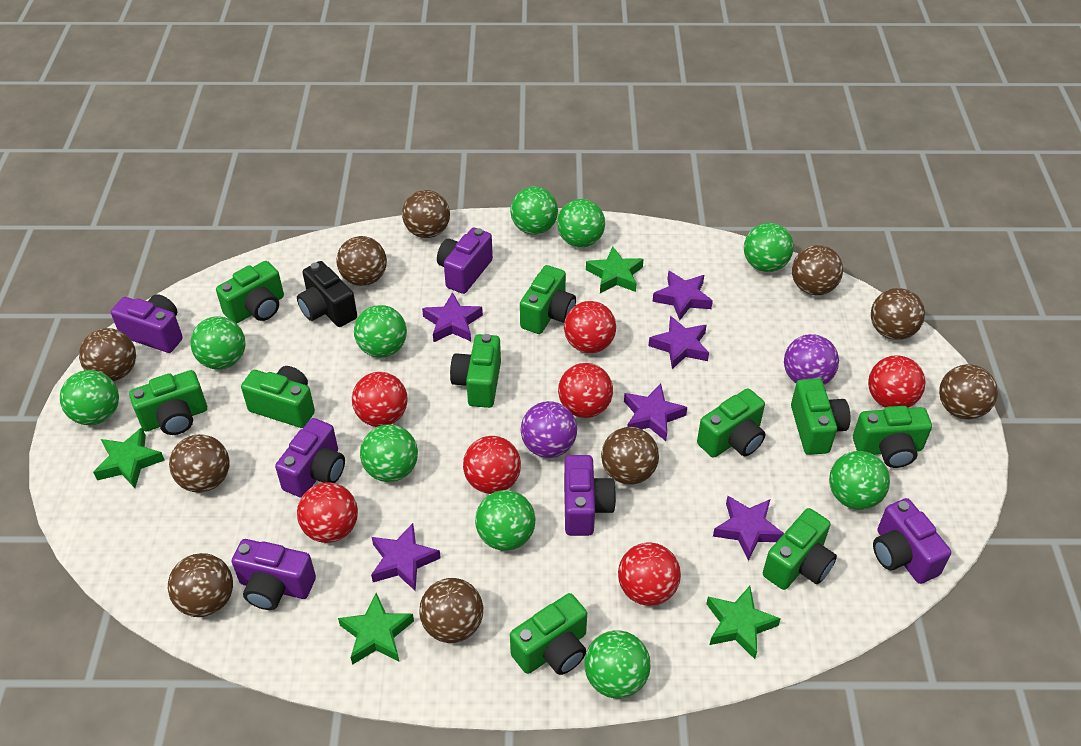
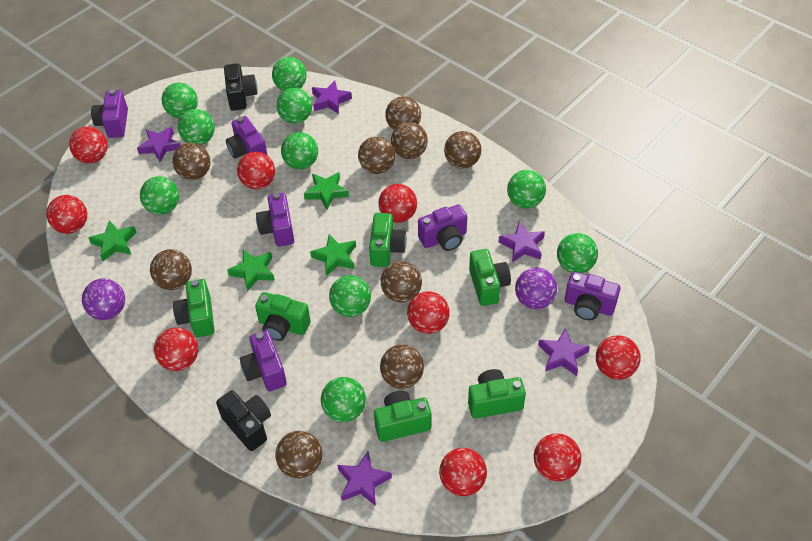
black camera: [297,261,357,327] = 1 -> [216,390,271,451] [224,63,258,111] = 2
brown ball: [79,328,136,381] [168,553,233,617] [169,434,230,493] [337,236,387,286] [402,190,450,238] [419,578,483,643] [601,427,659,485] [792,245,843,295] [871,288,925,340] [939,364,998,419] = 10 -> [150,249,192,290] [172,143,211,180] [275,431,322,478] [358,136,395,174] [380,344,424,389] [381,261,422,303] [385,96,421,130] [391,122,428,159] [444,131,482,168] = 9
green camera: [129,370,207,435] [216,261,284,324] [241,366,315,428] [450,334,501,408] [510,593,587,675] [520,265,576,334] [697,388,765,458] [763,508,837,590] [791,378,851,455] [853,406,932,468] = 10 -> [173,279,215,337] [255,292,311,341] [369,213,407,267] [374,391,431,442] [468,369,526,419] [469,249,511,306] = 6
purple star: [371,523,441,591] [422,292,483,342] [624,384,687,441] [649,316,709,369] [652,271,713,320] [713,496,784,561] = 6 -> [137,126,181,162] [312,80,352,114] [337,452,392,506] [498,222,545,263] [538,328,590,376] = 5
red ball: [297,483,358,543] [352,372,408,427] [463,436,521,494] [558,363,613,418] [564,301,616,353] [618,543,681,606] [868,355,926,408] = 7 -> [46,195,87,234] [69,127,108,163] [154,328,198,371] [237,152,275,189] [378,184,417,223] [407,291,450,334] [439,448,487,496] [534,433,581,481] [596,335,641,380] = 9

